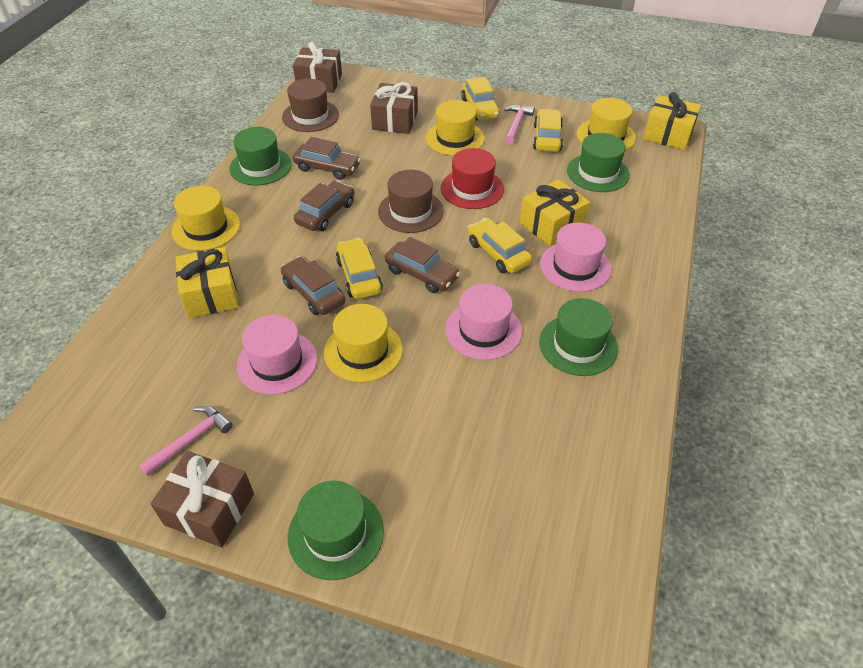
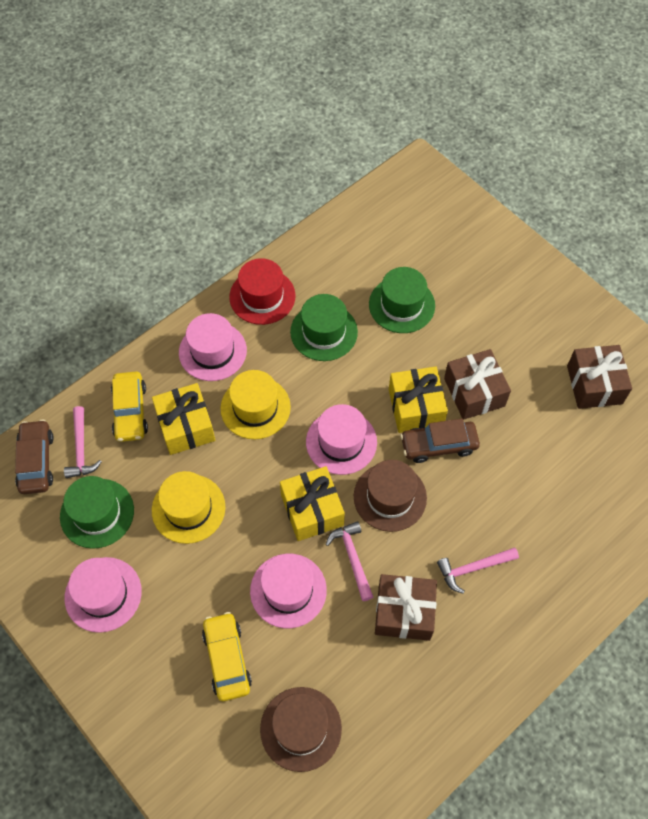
brown car: [281,256,345,315] [293,137,361,180] [294,180,355,231] [385,237,460,293] = 4 -> [15,419,54,494] [400,419,480,463] = 2
green hat: [229,127,292,186] [288,481,384,580] [539,298,618,376] [567,133,630,192] = 4 -> [60,476,134,549] [290,294,358,361] [369,267,435,333] = 3
pink hammer: [139,406,233,476] [504,105,535,144] = 2 -> [64,406,102,478] [326,521,373,601] [437,548,519,594] = 3
pink hat: [237,315,317,395] [445,284,522,360] [540,222,612,292] = 3 -> [65,557,142,633] [179,313,247,381] [250,554,327,628] [306,404,377,475] = 4
yellow car: [336,238,383,299] [461,77,500,121] [468,218,532,273] [533,109,563,152] = 4 -> [111,371,148,442] [202,612,252,701] = 2
yellow hat: [171,186,240,251] [324,304,403,382] [426,100,485,156] [577,98,636,151] = 4 -> [152,471,225,544] [220,370,291,439] = 2

